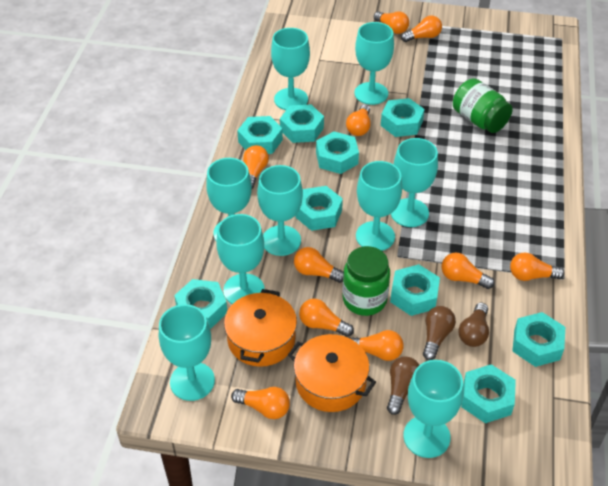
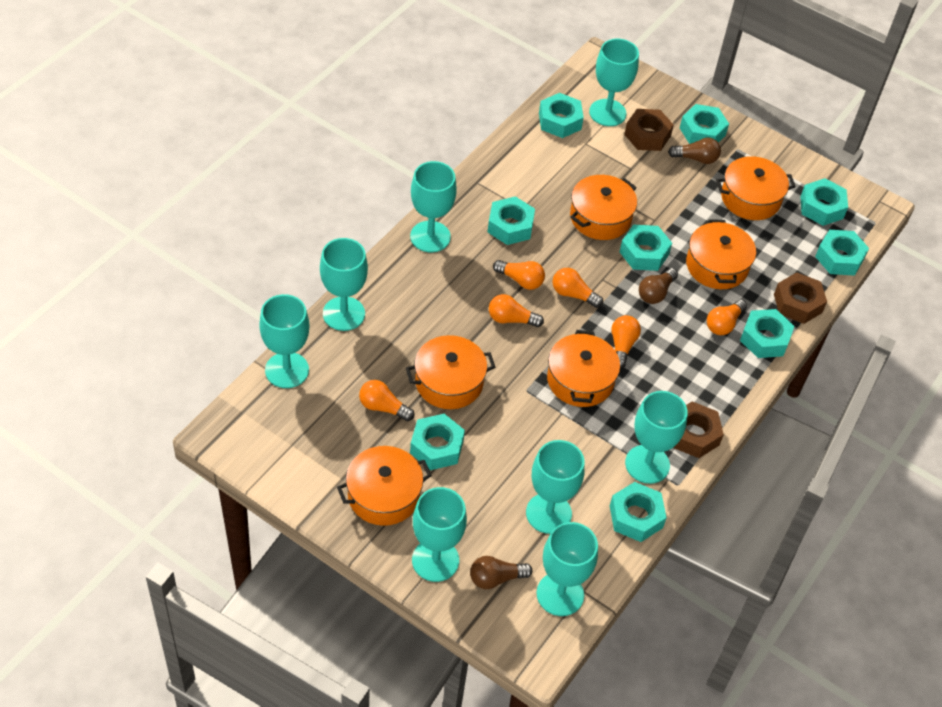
brown nut: none = 0 -> [624,109,674,151] [673,401,724,458] [774,272,827,324] = 3
green jar: [343,246,390,316] [453,78,513,133] = 2 -> none = 0
orange light bulb: [231,387,290,419] [243,145,269,189] [294,247,344,283] [299,299,354,337] [346,104,371,136] [349,330,404,361] [374,11,409,34] [401,16,442,42] [442,253,495,289] [510,252,565,281] = 10 -> [359,380,415,421] [489,294,544,327] [493,260,545,290] [552,268,603,308] [611,315,641,369] [707,300,747,335] = 6
orange pot: [224,289,297,367] [288,334,376,412] = 2 -> [337,446,432,526] [406,335,495,409] [547,330,620,407] [570,175,637,240] [686,219,756,289] [716,156,796,220] = 6
turquoise goblet: [159,304,215,401] [206,158,252,242] [216,214,265,304] [257,165,303,256] [271,28,310,110] [354,22,394,105] [356,161,402,251] [391,138,438,227] [403,360,463,458] = 9 -> [259,294,310,388] [320,238,368,331] [410,161,457,252] [412,487,467,582] [526,440,585,534] [536,522,598,616] [589,39,639,126] [625,391,688,484] = 8

